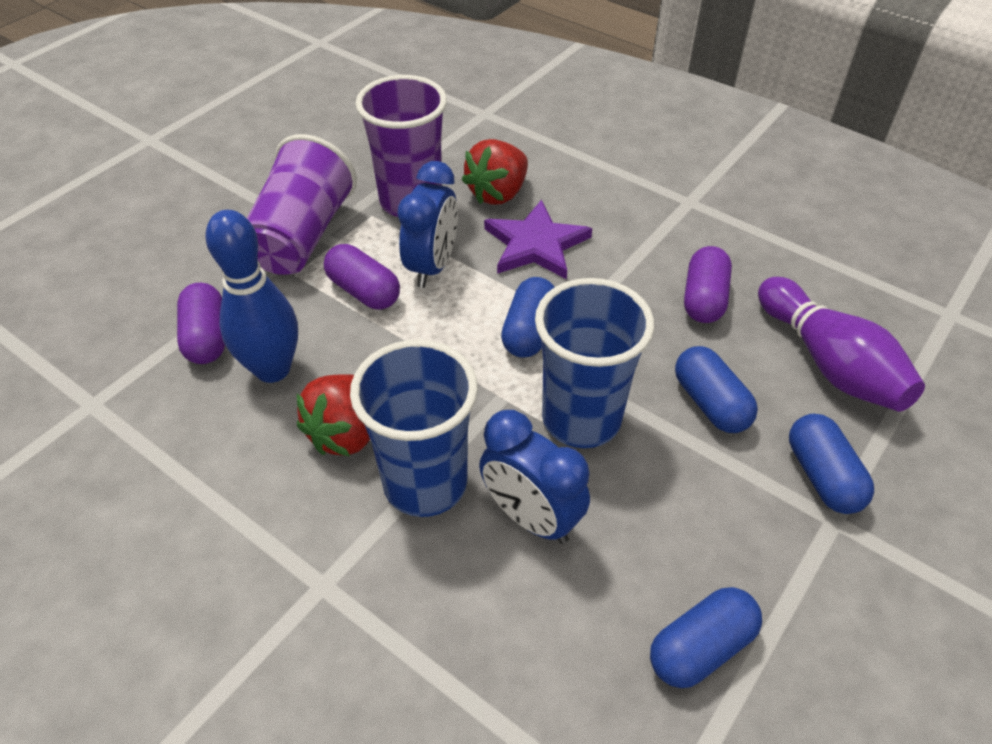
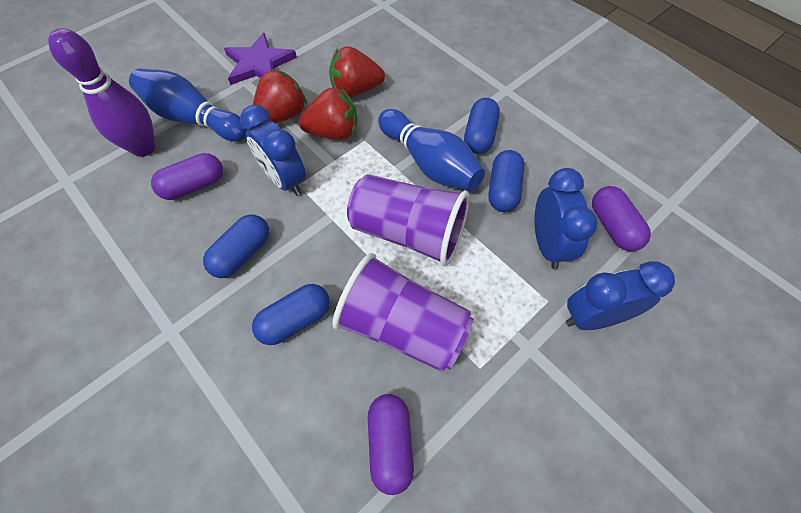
blue bowling pin: [205,210,298,383] = 1 -> [129,69,248,141] [378,109,485,191] = 2
blue clock: [398,161,458,288] [479,410,590,544] = 2 -> [240,105,306,196] [534,168,598,269] [566,261,675,330] = 3
blue cup: [350,340,478,517] [535,278,654,448] = 2 -> none = 0
red strawberry: [297,374,370,456] [462,139,528,205] = 2 -> [253,69,307,123] [299,87,357,140] [329,46,385,97] = 3

